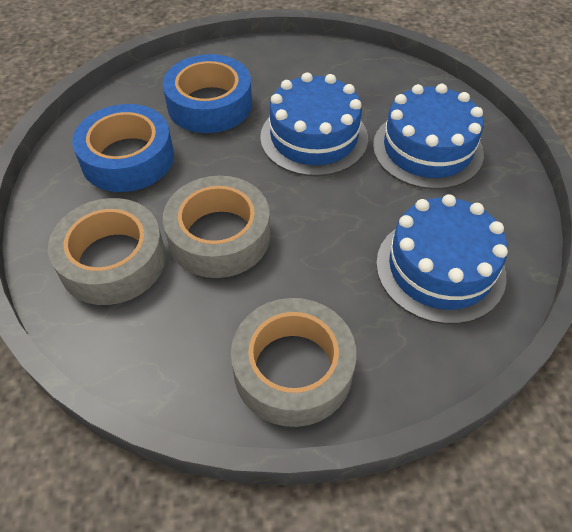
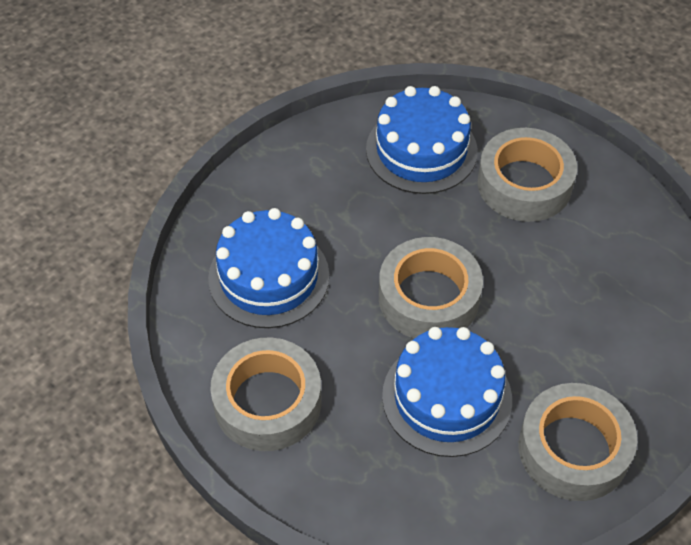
blue tape: [72,104,174,192] [163,54,252,133] = 2 -> none = 0
grey tape: [48,198,166,305] [163,176,270,278] [231,298,356,427] = 3 -> [210,338,321,451] [379,237,483,339] [478,128,577,222] [519,383,637,501] = 4

